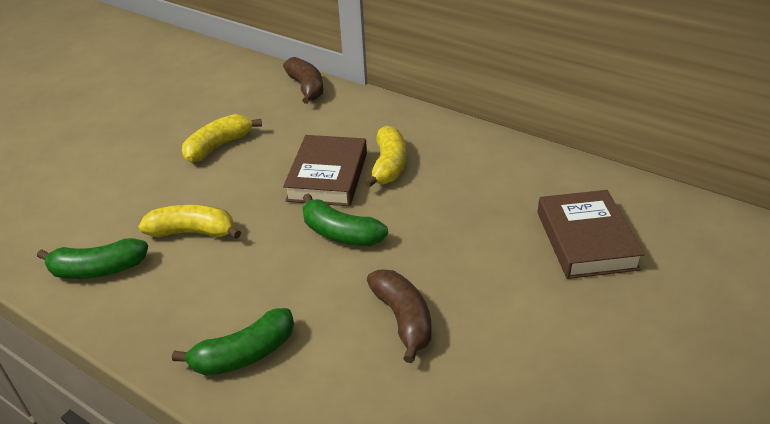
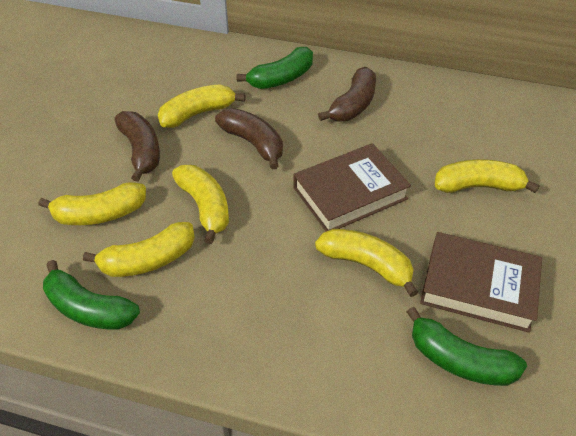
brown banana: [283,57,323,104] [367,269,432,363] = 2 -> [115,111,160,182] [215,108,283,169] [318,67,376,121] = 3
yellow banana: [138,205,241,239] [182,114,262,162] [364,126,406,188] = 3 -> [38,182,146,225] [83,222,195,277] [158,84,246,128] [172,165,229,244] [315,229,418,297] [435,159,539,193] = 6

